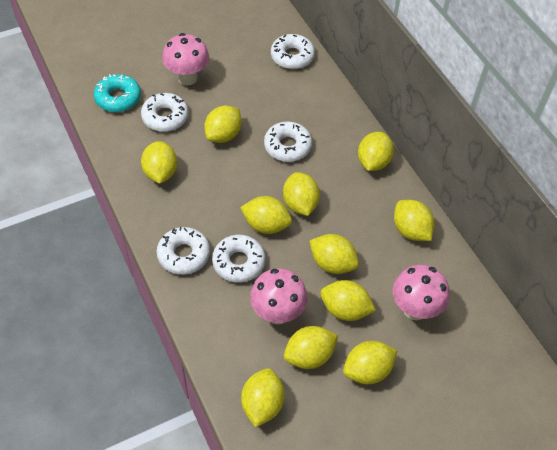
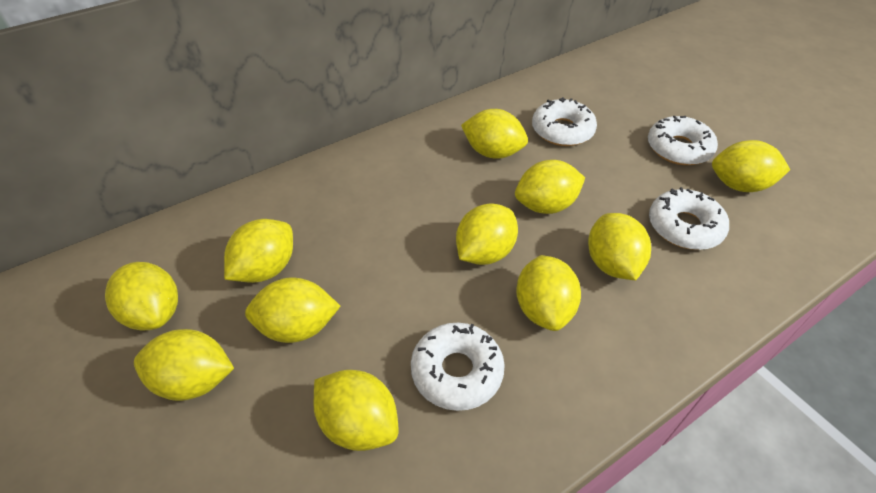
pink mushroom: [162,33,209,86] [250,268,308,325] [393,265,450,320] = 3 -> none = 0
turquoise donut: [94,74,141,112] = 1 -> none = 0
white donut: [141,93,188,132] [157,227,210,275] [212,235,265,283] [264,121,312,162] [271,34,315,69] = 5 -> [411,323,505,411] [532,97,597,146] [648,116,718,165] [649,187,729,250] = 4

